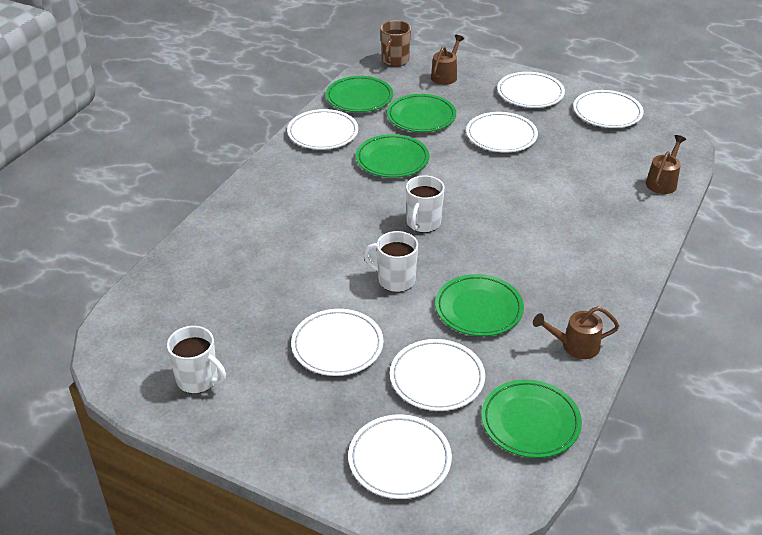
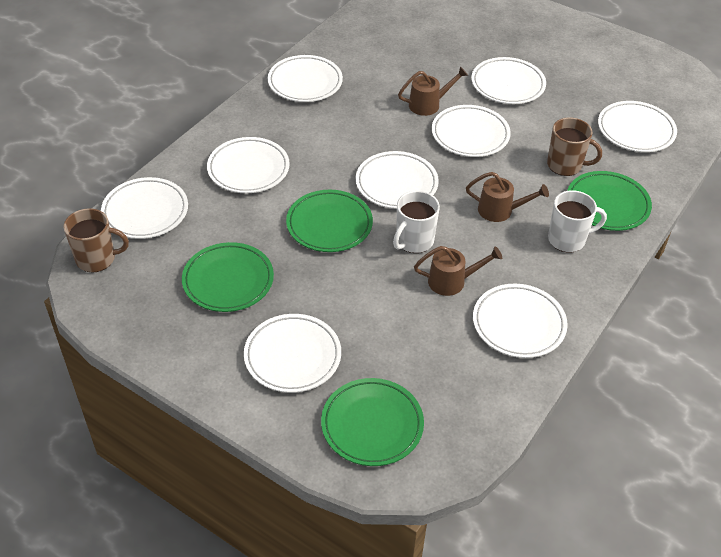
brown mug: [380,20,411,67] = 1 -> [63,208,129,273] [547,117,602,176] = 2
green plate: [326,76,393,112] [356,134,429,178] [387,94,456,132] [435,274,524,336] [481,379,582,458] = 5 -> [182,242,274,312] [286,190,373,252] [321,378,424,466] [567,171,652,231] = 4
white mug: [167,326,226,394] [363,231,418,292] [406,175,444,233] = 3 -> [393,191,440,253] [548,190,607,253] = 2
white plate: [287,109,358,150] [291,309,383,376] [348,414,452,499] [390,339,485,411] [466,112,538,152] [497,72,565,108] [573,90,644,128] = 7 -> [101,177,188,239] [207,137,290,193] [244,314,341,393] [268,55,343,102] [356,151,439,209] [432,105,511,157] [471,57,546,104] [473,284,568,358] [598,101,677,152] = 9

